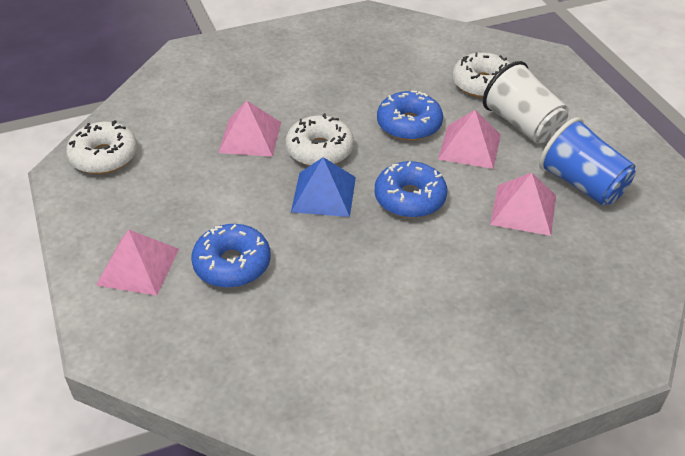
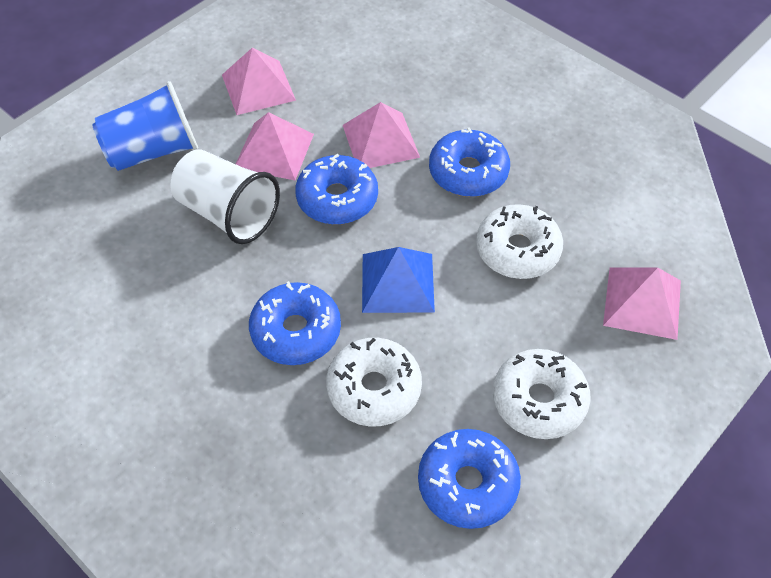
blue donut: [191,224,271,288] [375,161,447,218] [377,90,443,141] = 3 -> [249,281,341,365] [295,154,378,225] [418,429,521,529] [429,127,510,197] = 4

